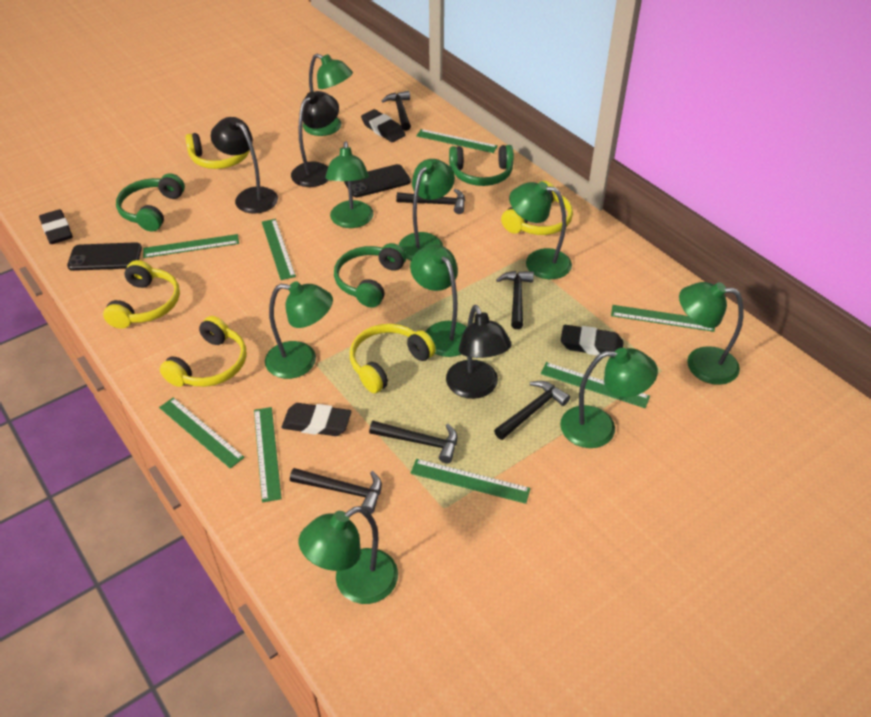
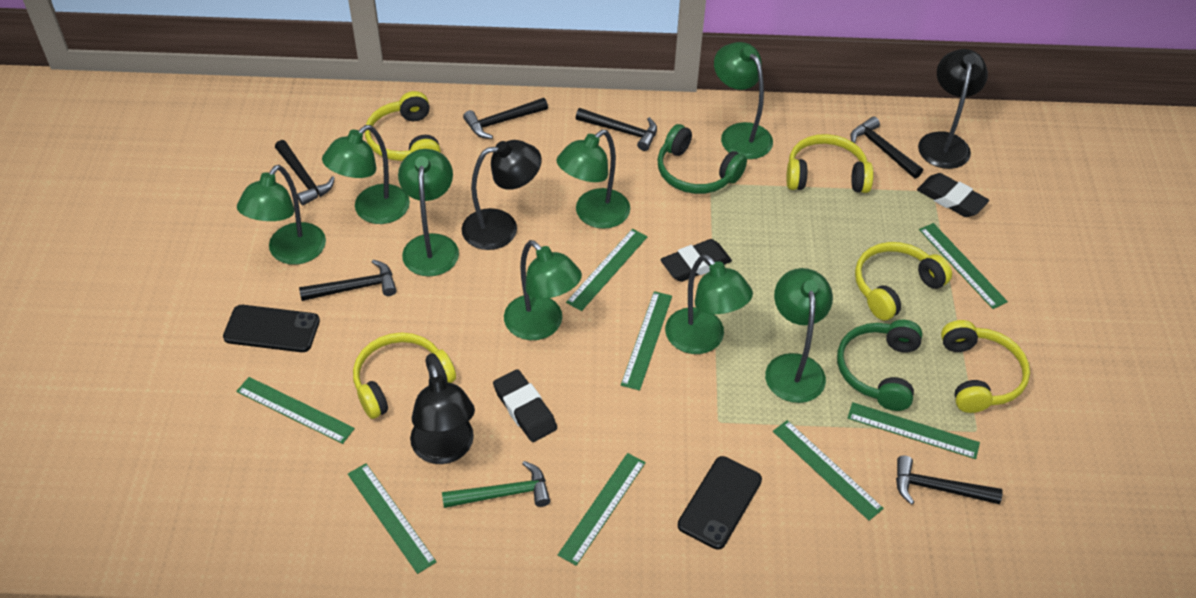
black eraser: [39,209,73,244] [282,403,351,436] [361,109,406,142] [561,325,623,357] = 4 -> [493,369,557,442] [660,239,732,282] [917,173,989,217] = 3
green hammer: none = 0 -> [442,461,550,508] = 1
green headphones: [116,173,185,231] [334,243,406,308] [449,145,514,186] = 3 -> [657,124,747,194] [837,320,922,411] = 2
green lamp: [265,281,333,379] [299,506,398,604] [303,54,353,136] [325,141,374,228] [399,159,455,260] [410,245,467,357] [509,182,572,279] [560,348,658,448] [679,282,744,385] = 9 -> [237,165,326,265] [322,125,410,224] [398,149,459,276] [504,240,582,340] [556,130,630,229] [665,254,753,354] [714,42,773,159] [765,268,833,403] = 8

